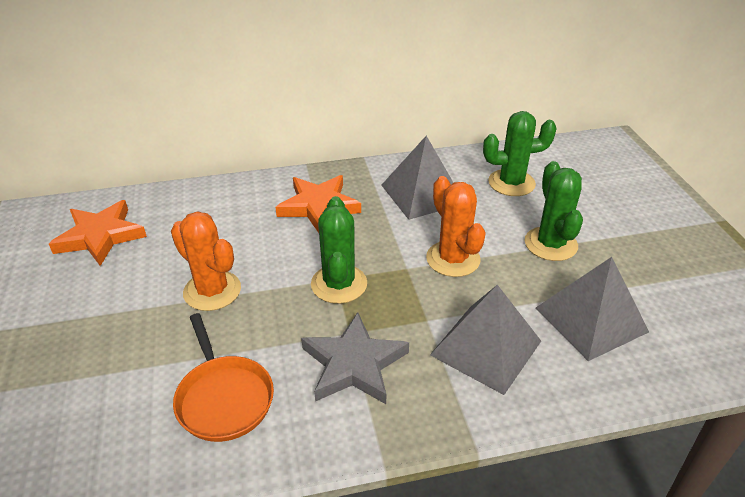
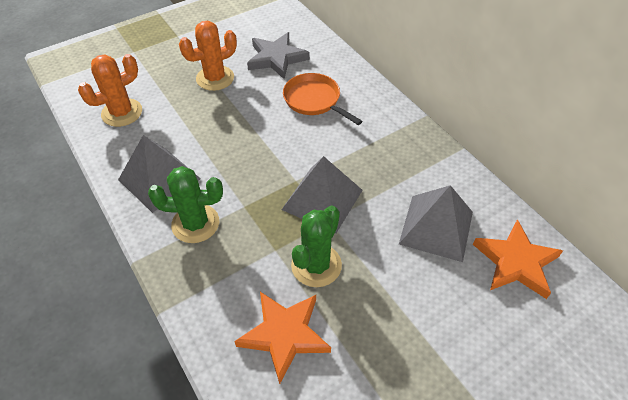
green cactus: [311,196,367,304] [483,111,557,196] [525,161,583,261] = 3 -> [148,166,223,243] [291,205,342,287] = 2

